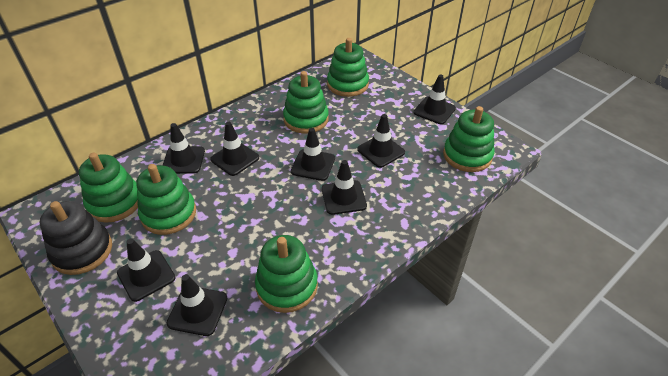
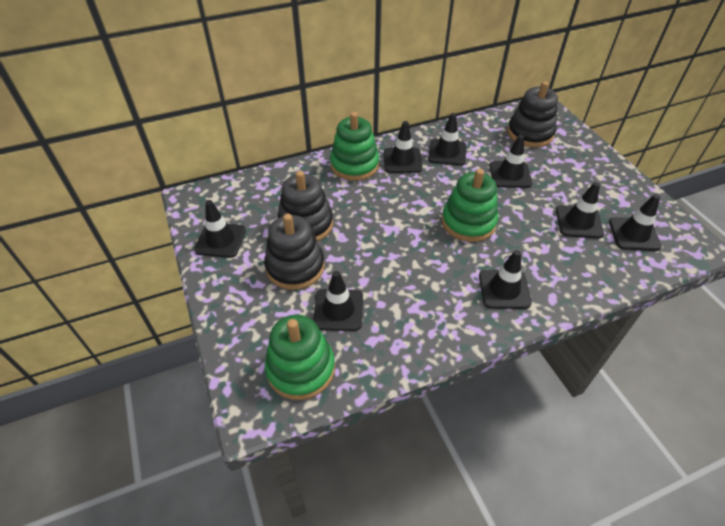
black stacking toy: [40,201,112,275] = 1 -> [264,214,325,290] [277,171,333,241] [507,81,558,147] = 3
green stacking toy: [79,153,138,223] [137,164,196,235] [255,235,318,313] [283,71,329,133] [327,38,369,97] [443,106,495,172] = 6 -> [265,315,335,400] [330,112,379,181] [442,169,498,242] = 3

